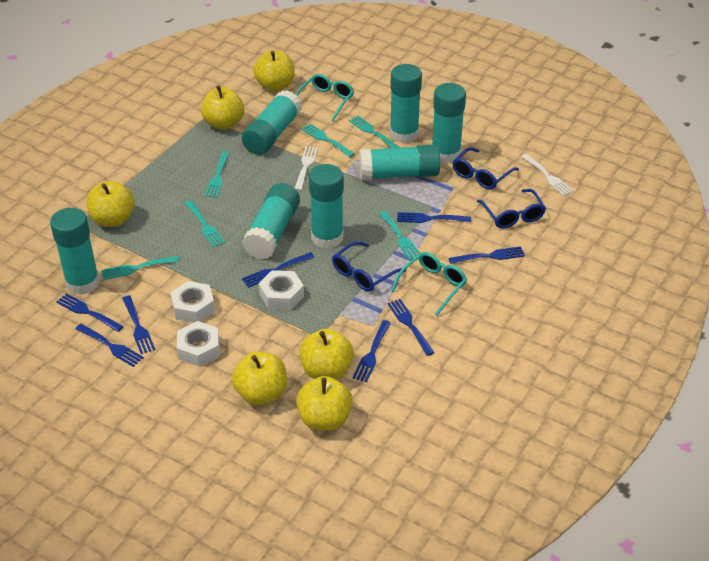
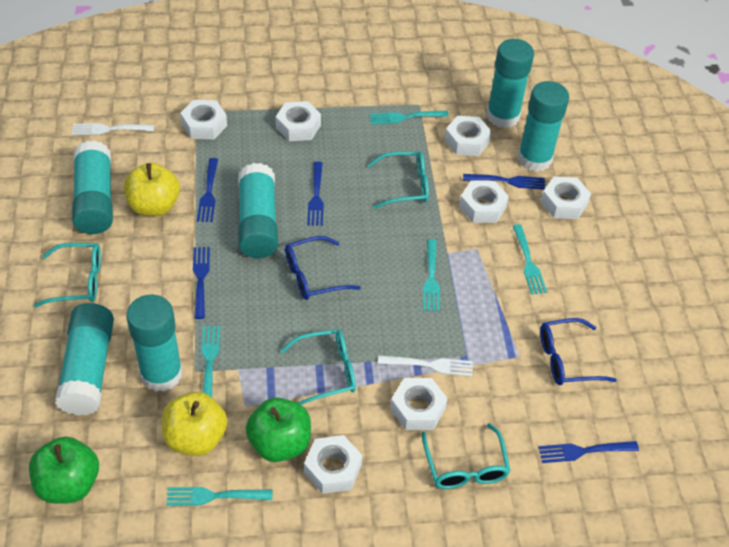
blue fork: [56,293,124,332] [75,324,144,367] [122,295,155,354] [242,252,314,288] [352,320,391,382] [387,299,435,356] [397,212,471,223] [449,246,525,264] = 8 -> [193,247,210,319] [197,158,218,222] [307,162,324,226] [463,174,545,190] [538,441,639,463] = 5
blue glasses: [332,241,406,292] [452,147,519,189] [477,189,546,229] = 3 -> [285,236,361,300] [540,318,616,385] = 2
green apple: none = 0 -> [29,437,99,504] [246,397,311,462] = 2
turquoise fork: [101,256,179,280] [185,200,225,247] [205,151,230,198] [301,124,354,157] [349,116,400,148] [379,211,420,260] = 6 -> [166,487,272,506] [201,326,220,397] [370,111,449,125] [423,239,440,311] [513,224,547,295] = 5
turquoise glasses: [296,74,354,121] [391,252,467,316] = 2 -> [34,243,101,307] [280,329,356,405] [368,152,429,209] [422,423,511,489] = 4
turquoise glue stick: [50,208,100,295] [242,90,302,155] [242,183,300,260] [309,164,344,249] [359,145,440,180] [390,64,422,143] [432,83,466,163] = 7 -> [55,303,114,416] [72,140,113,234] [126,294,183,392] [238,163,278,258] [486,39,534,128] [518,81,569,172] = 6
white nut: [170,281,215,322] [177,321,220,367] [259,270,304,310] = 3 -> [180,100,227,139] [276,101,321,141] [304,435,362,494] [390,378,448,430] [444,116,492,156] [459,180,509,223] [541,176,591,219] = 7
yellow apple: [86,181,135,227] [201,85,244,130] [232,351,287,405] [253,50,295,91] [296,376,353,431] [299,328,354,380] = 6 -> [124,163,180,216] [162,392,228,456] = 2

